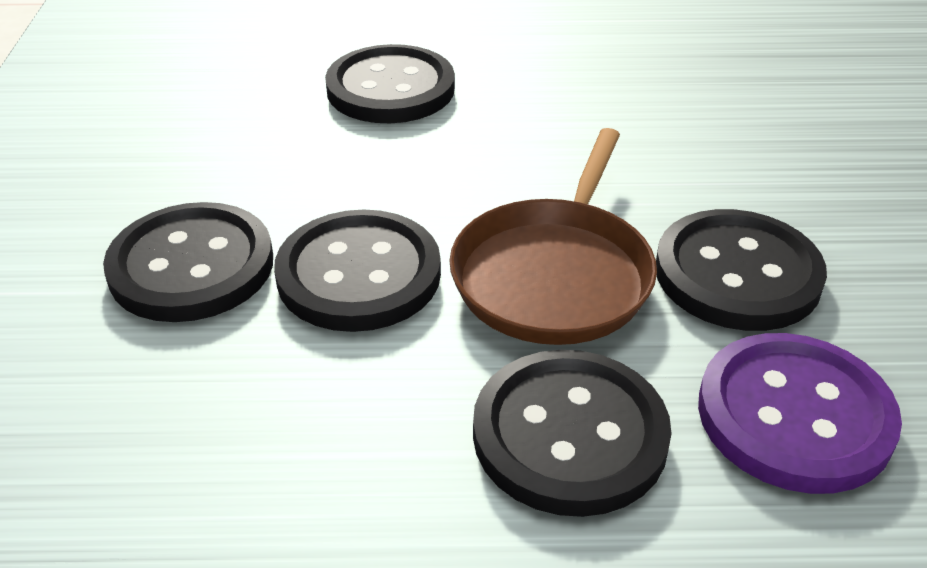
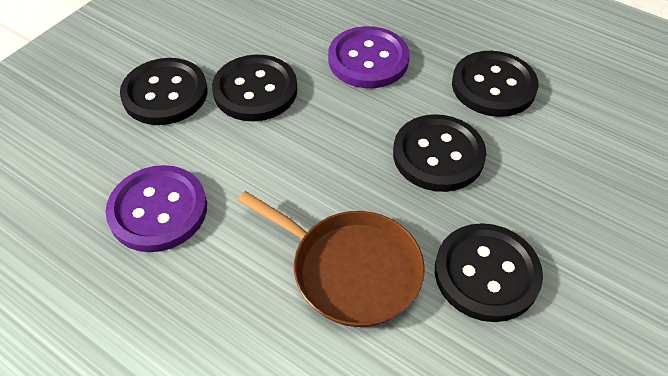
purple button: [698,333,902,494] = 1 -> [105,165,207,252] [328,26,410,88] = 2

